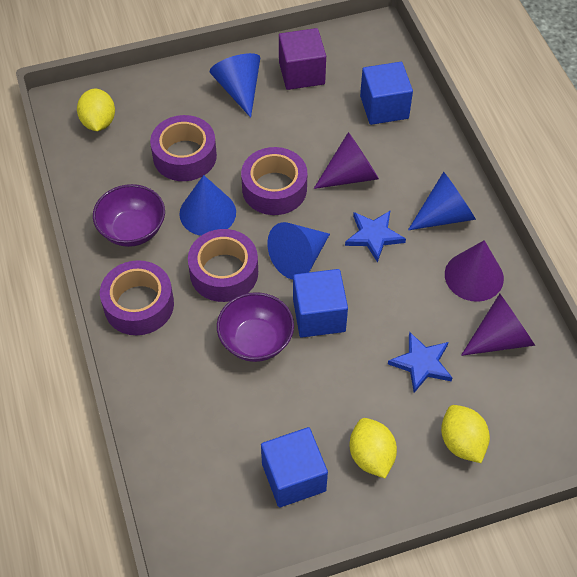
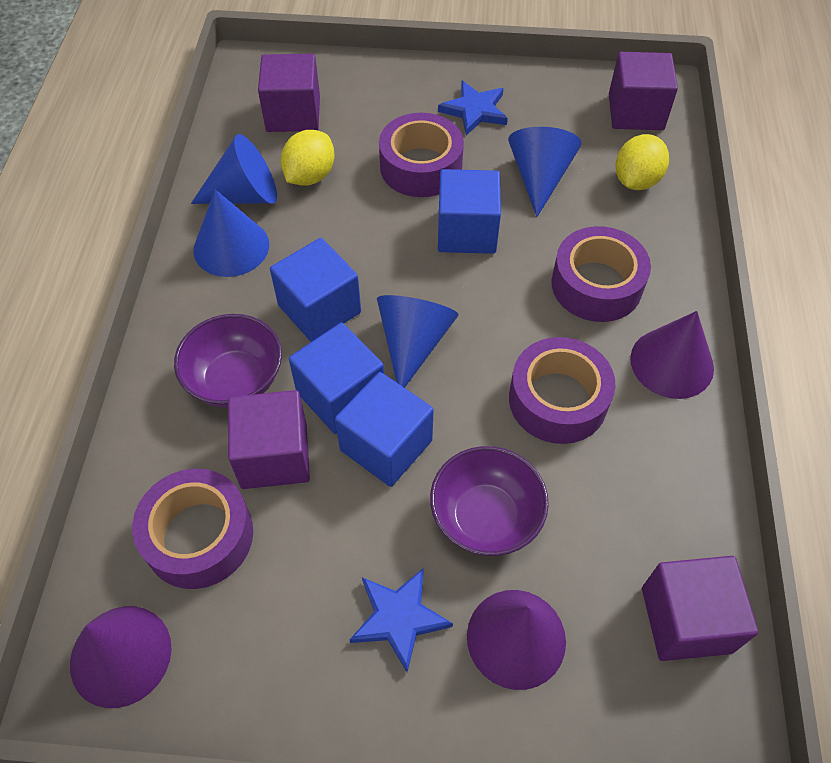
blue cube: [261,427,328,508] [293,269,348,338] [360,62,413,125] = 3 -> [270,238,361,342] [289,322,384,434] [335,372,434,487] [438,169,501,254] = 4
purple cube: [279,28,326,90] = 1 -> [228,390,310,489] [258,54,320,132] [609,52,678,130] [642,556,758,661] = 4
yellow lemon: [77,89,115,131] [350,418,397,478] [441,405,490,463] = 3 -> [281,130,335,186] [615,134,669,190] = 2

